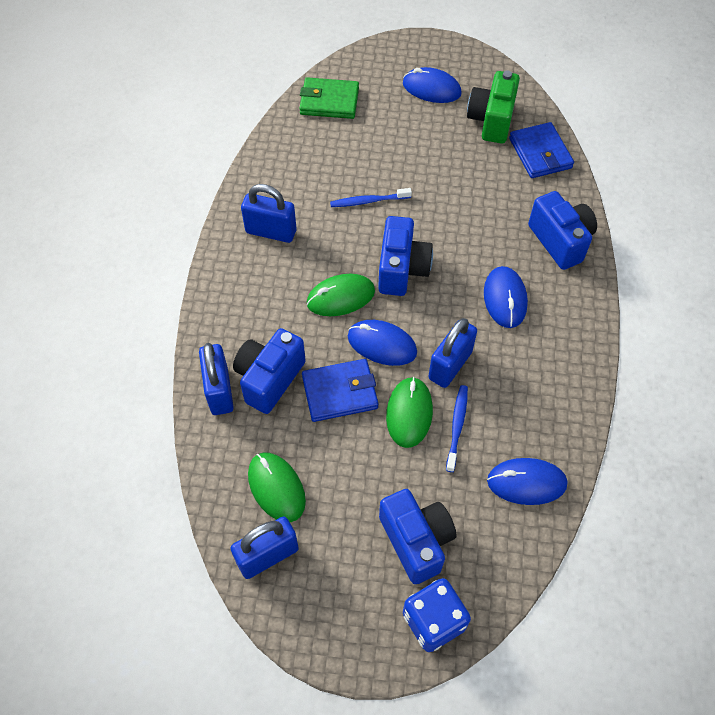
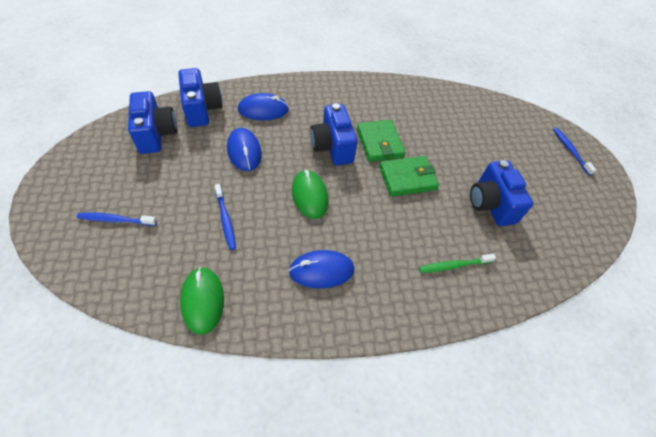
blue dice: [403,578,471,652] = 1 -> none = 0
blue mouse: [348,320,417,366] [403,67,462,103] [484,266,528,328] [487,458,567,505] = 4 -> [227,128,262,171] [238,93,289,120] [289,250,354,288] = 3
blue padlock: [199,343,234,415] [230,517,299,579] [241,184,297,243] [428,318,477,388] = 4 -> none = 0
blue toothbrush: [330,188,412,207] [446,385,468,472] = 2 -> [77,212,157,226] [214,184,236,250] [553,128,597,175] = 3
blue wallet: [302,359,378,422] [509,122,574,178] = 2 -> none = 0
green camera: [467,70,520,144] = 1 -> none = 0
green mouse: [248,452,306,522] [307,274,375,316] [386,377,433,448] = 3 -> [180,267,224,335] [292,170,328,219] = 2
green toothbrush: none = 0 -> [419,254,496,273] = 1
green wallet: [299,77,359,119] = 1 -> [357,120,406,162] [379,156,439,197] = 2

